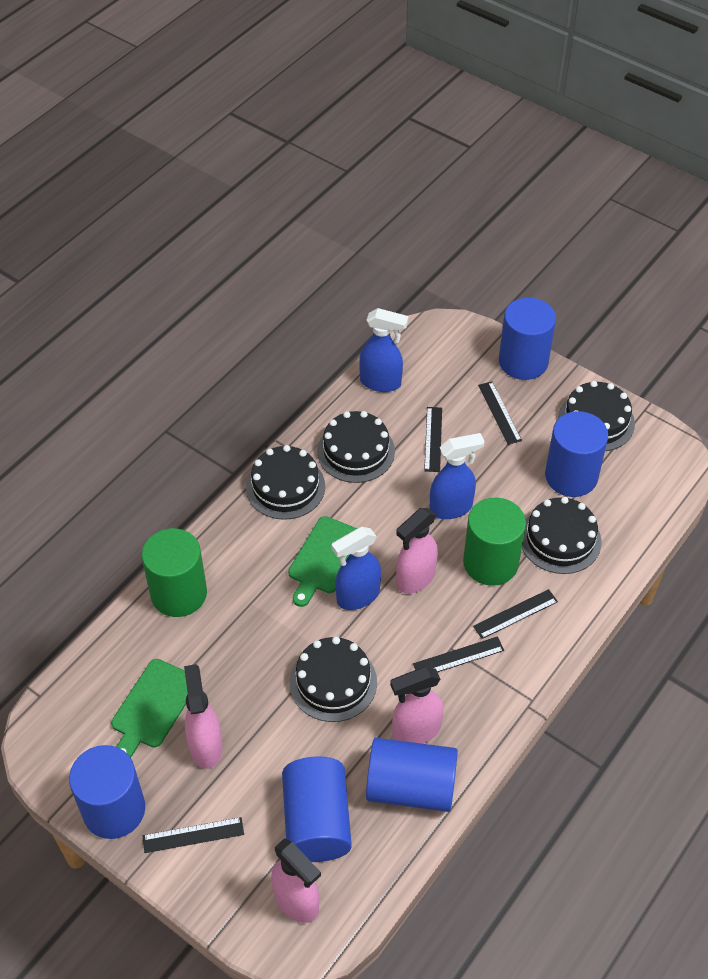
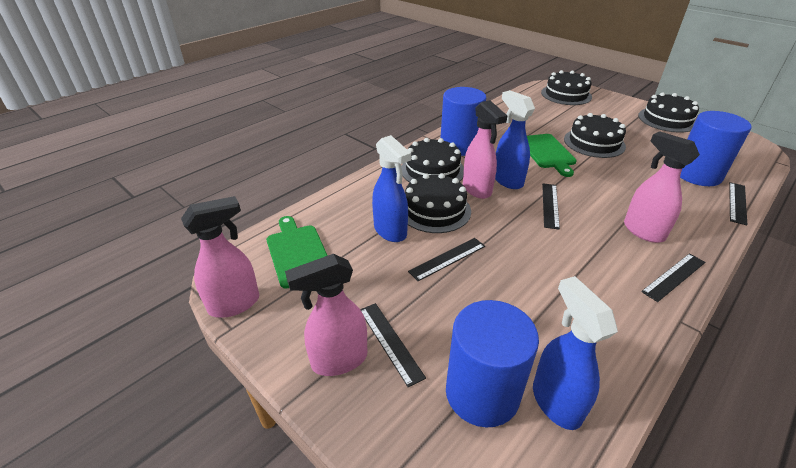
blue cylinder: [69,745,145,839] [282,757,352,862] [366,738,458,812] [499,298,556,380] [545,411,608,497] = 5 -> [440,87,486,156] [446,300,539,428] [680,111,751,186] = 3
green cylinder: [142,528,207,617] [463,498,526,586] = 2 -> none = 0

